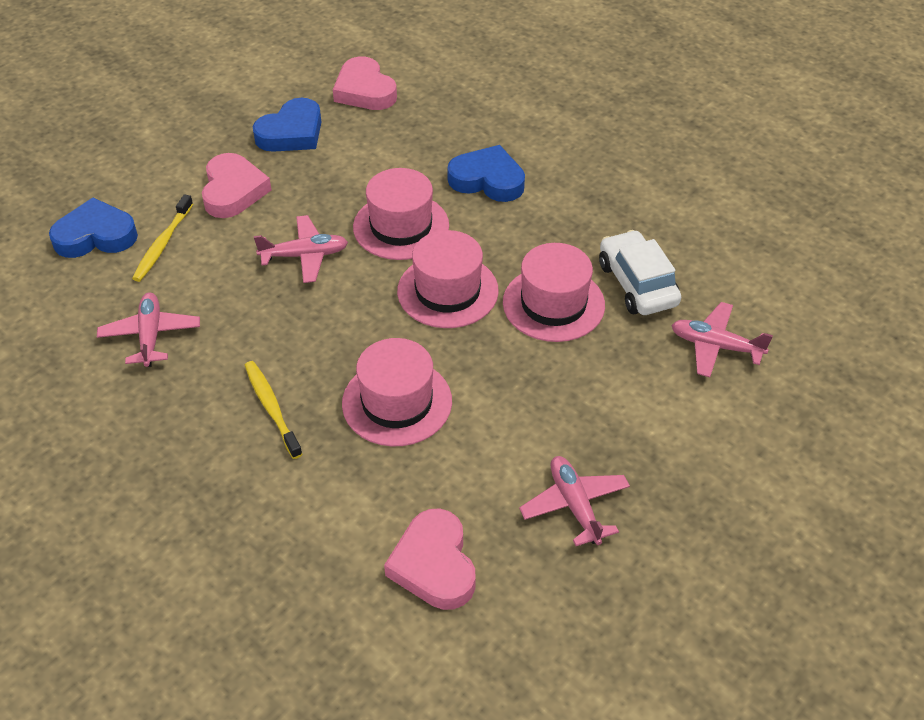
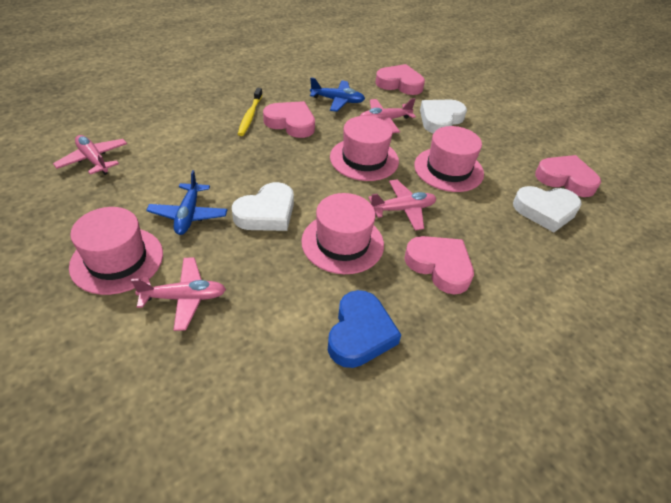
blue heart: [49,198,138,258] [253,98,321,152] [447,145,525,202] = 3 -> [328,290,401,368] = 1
blue plane: none = 0 -> [146,170,227,235] [310,77,365,112] = 2
pink heart: [202,153,271,218] [333,56,397,110] [384,508,476,610] = 3 -> [263,101,315,138] [375,64,425,95] [404,236,474,294] [535,155,601,197] = 4
white car: [599,230,681,315] = 1 -> none = 0
white heart: none = 0 -> [232,182,294,231] [420,100,467,134] [513,186,582,232] = 3
yellow toothbrush: [132,194,193,282] [244,361,303,459] = 2 -> [238,88,263,136] = 1

